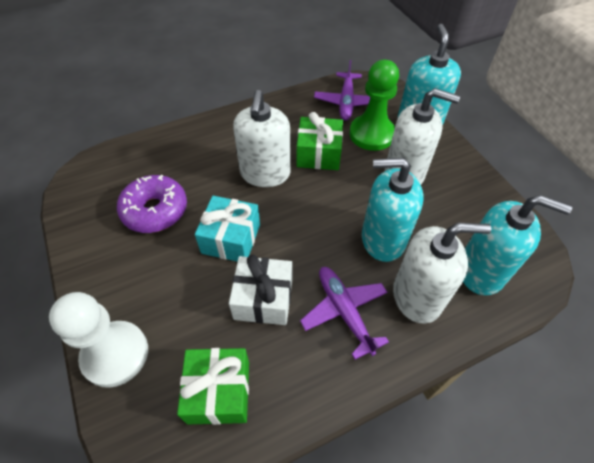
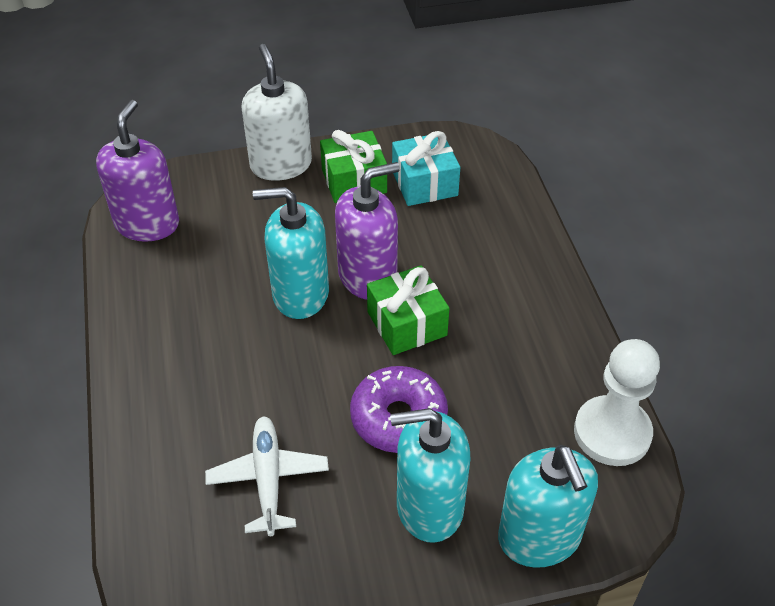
green pawn: [349,60,399,151] = 1 -> none = 0
purple plane: [300,267,389,360] [314,60,370,120] = 2 -> none = 0
purple soap dispenser: none = 0 -> [96,100,179,242] [335,162,400,300] = 2
white gift: [229,255,293,325] = 1 -> none = 0
white plane: none = 0 -> [205,416,329,536] = 1
white soap dispenser: [233,90,291,187] [385,88,460,185] [393,223,492,323] = 3 -> [242,44,312,181] = 1

